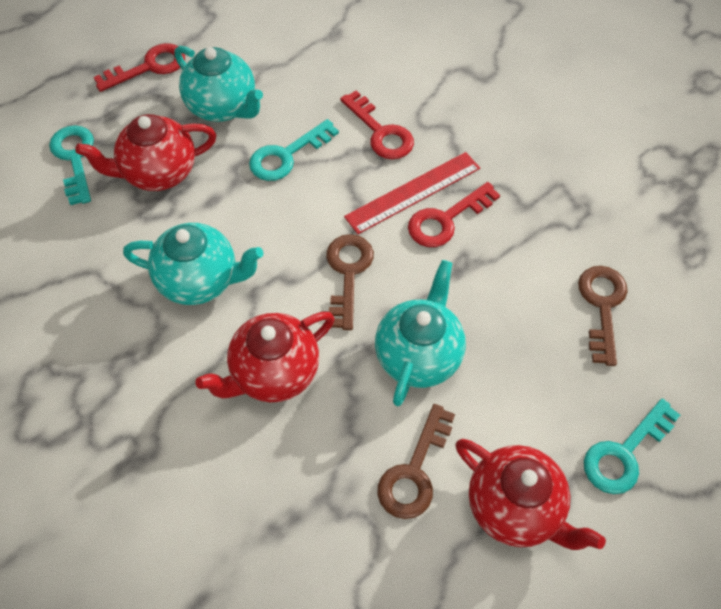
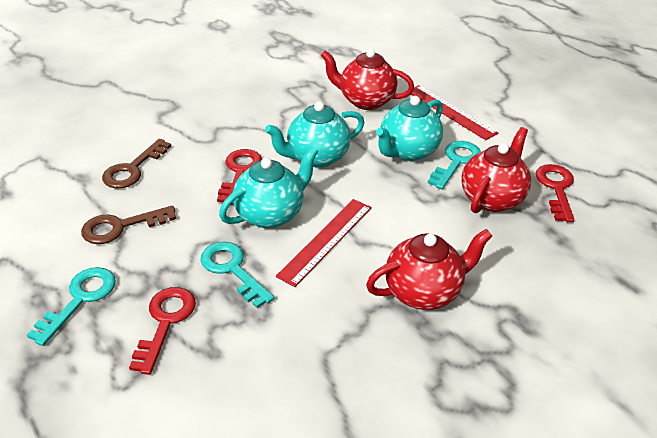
brown key: [326,234,374,330] [377,404,455,519] [578,266,628,366] = 3 -> [81,205,176,244] [102,139,171,188] = 2
red ruler: [344,152,480,234] = 1 -> [276,199,372,287] [411,85,498,140] = 2

